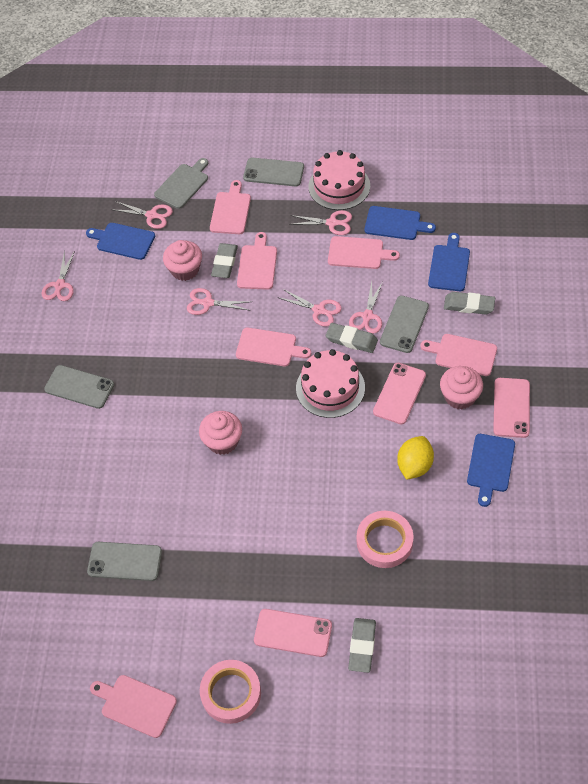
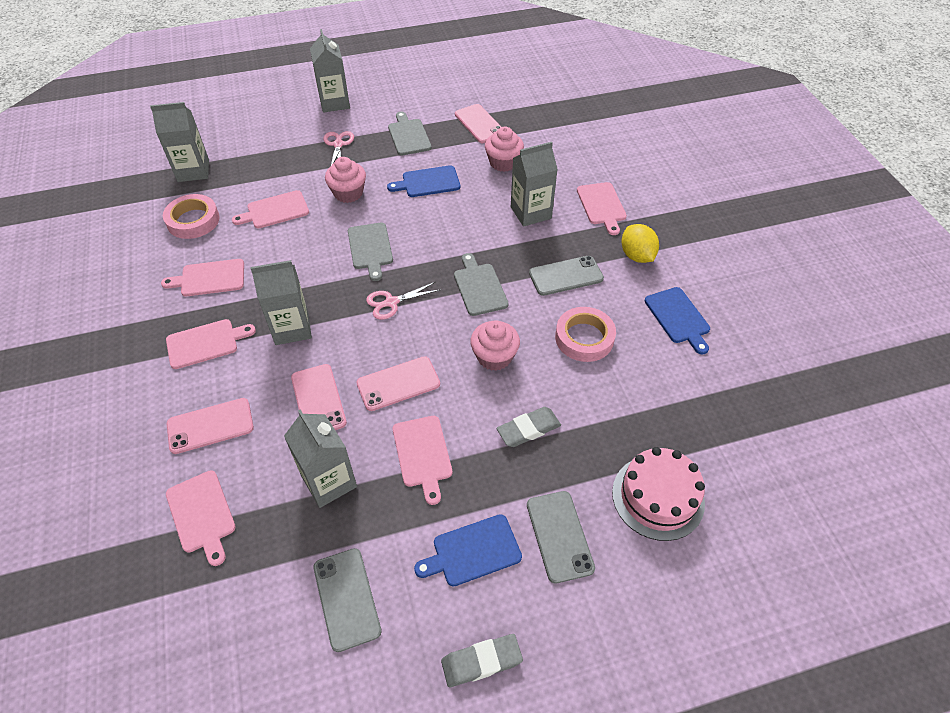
blue cutting board: [86,223,155,260] [365,206,436,240] [428,233,470,291] [467,434,515,507] = 4 -> [387,165,460,197] [414,514,522,587] [645,287,710,355] = 3
grey carton: none = 0 -> [150,102,209,182] [250,260,312,345] [284,409,357,508] [310,29,350,113] [511,142,558,227] = 5
grey cutting board: [154,158,208,209] = 1 -> [348,223,393,281] [388,111,432,156] [454,253,509,316] = 3
grey eraser: [211,243,238,278] [326,323,378,353] [348,618,376,673] [444,292,495,315] = 4 -> [441,634,523,687] [497,407,561,447] = 2
grey phone: [44,365,114,409] [87,542,162,581] [243,158,304,186] [380,296,429,353] = 4 -> [314,548,382,652] [527,491,595,584] [529,256,604,296] = 3
pink cake: [296,349,365,418] [308,150,370,210] = 2 -> [612,447,705,541] = 1
pink phone: [254,609,332,657] [373,363,426,424] [493,378,530,438] = 3 -> [167,398,254,454] [291,364,347,430] [356,356,440,411] [455,104,501,143] = 4
pink scissors: [41,250,75,301] [114,201,173,229] [187,288,251,315] [277,289,342,327] [289,210,352,235] [349,281,382,334] = 6 -> [323,131,354,165] [366,282,439,320] = 2

